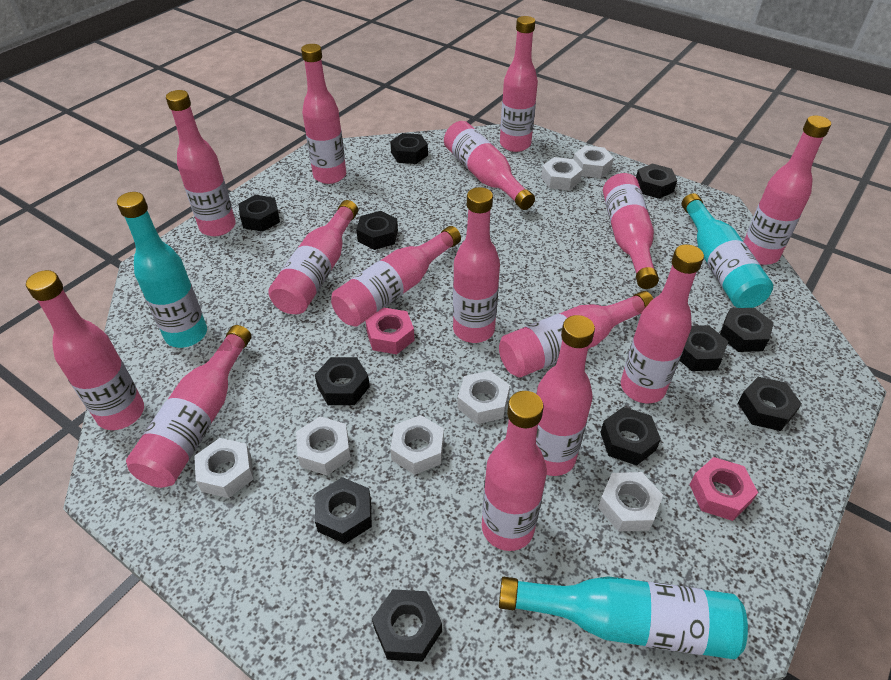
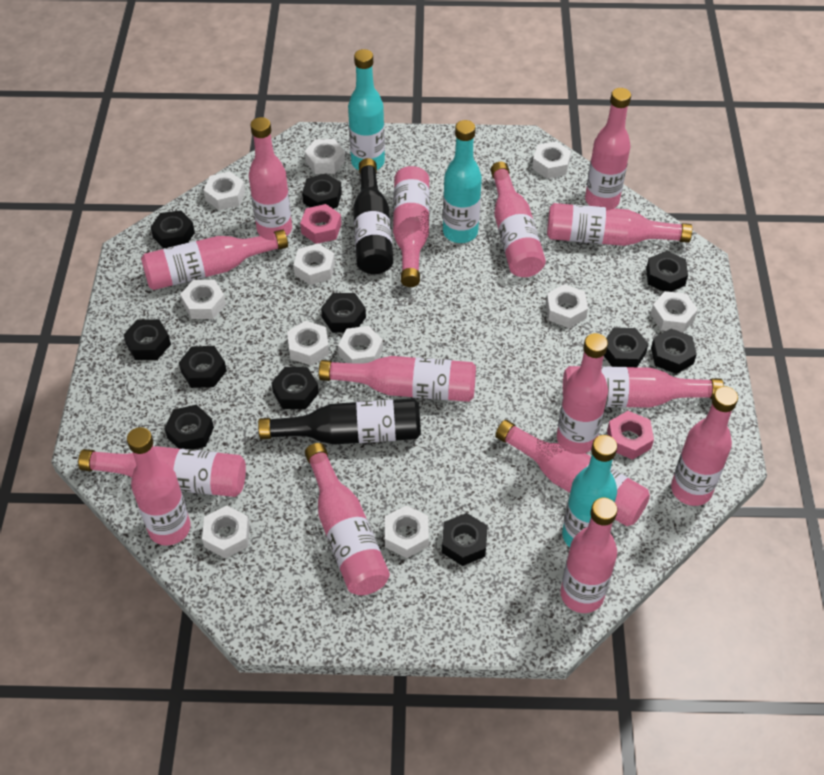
black bottle: none = 0 -> [258,398,421,445] [353,158,393,274] = 2
white nut: [194,438,254,498] [296,416,351,475] [390,415,444,475] [457,371,510,424] [541,157,582,190] [574,146,613,178] [598,472,663,531] = 7 -> [180,280,226,319] [202,506,250,558] [204,171,245,210] [287,321,329,365] [294,243,335,285] [305,139,345,174] [338,326,383,364] [385,505,429,558] [532,141,571,179] [546,284,588,328] [651,291,698,333] = 11

